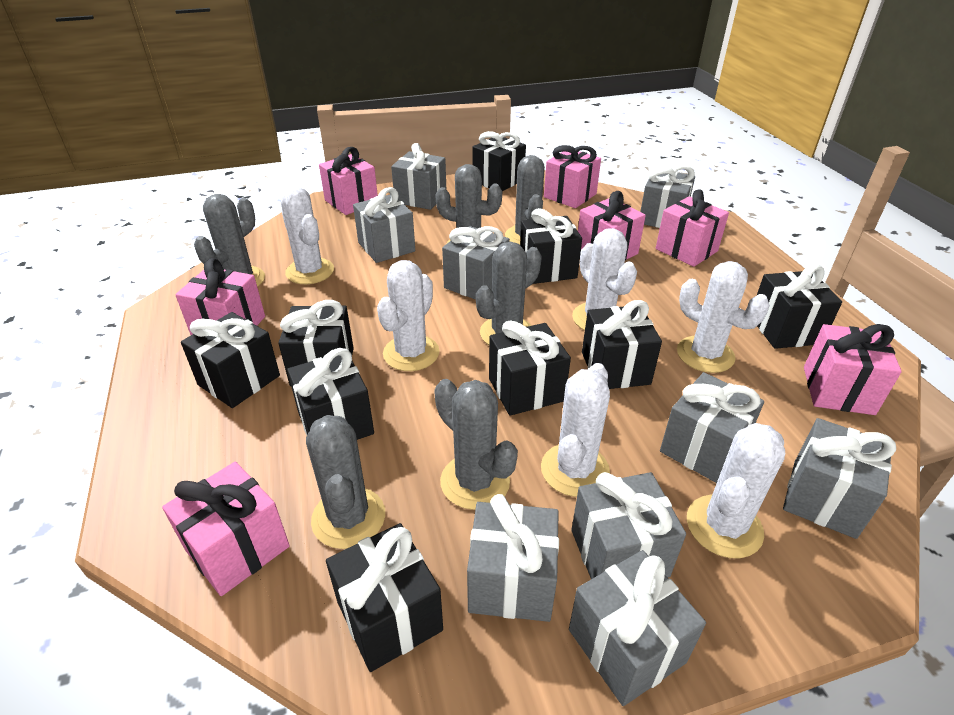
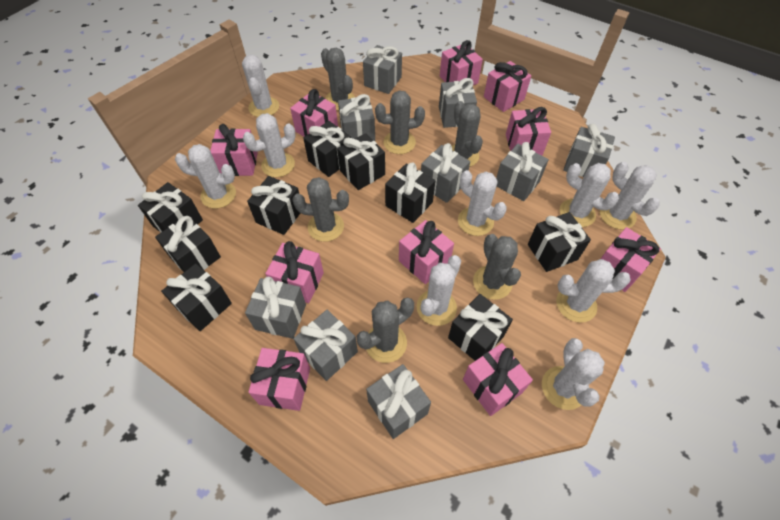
pink gift: [162,462,290,596] [175,258,265,335] [319,147,378,215] [544,145,601,208] [578,191,646,260] [656,189,729,267] [804,324,902,415] = 7 -> [210,124,258,176] [248,348,310,411] [265,241,324,303] [290,89,338,137] [399,220,454,284] [440,40,483,85] [463,343,533,416] [484,61,531,112] [506,107,551,155] [601,227,661,292] = 10
white cactus: [281,186,334,284] [377,260,440,371] [541,363,610,497] [572,228,637,330] [677,261,770,373] [687,423,785,558] = 6 -> [175,144,236,208] [242,55,279,117] [243,113,296,177] [417,255,461,326] [458,170,507,236] [542,338,605,410] [556,259,631,322] [560,163,619,227] [600,162,660,229] = 9

